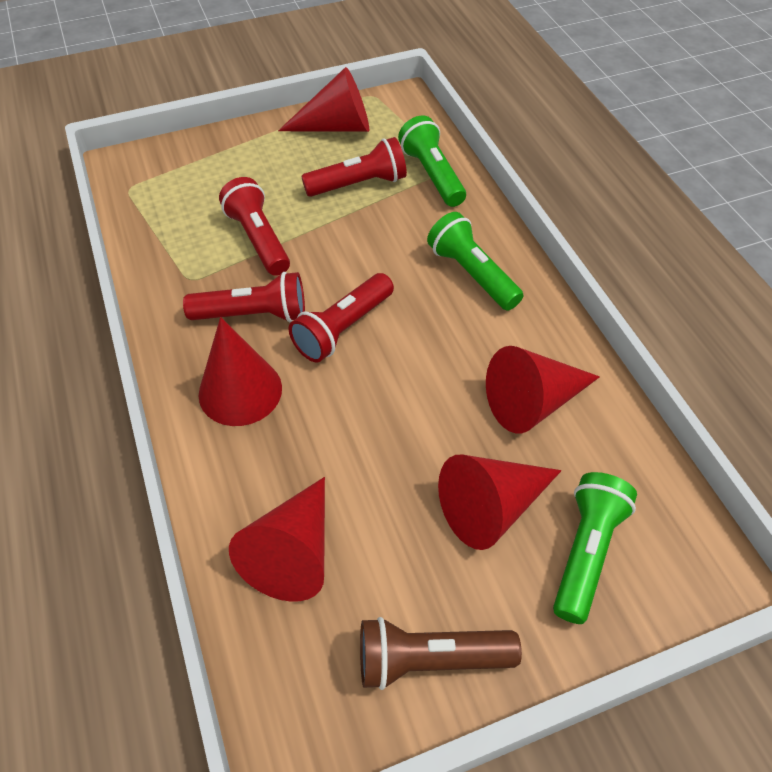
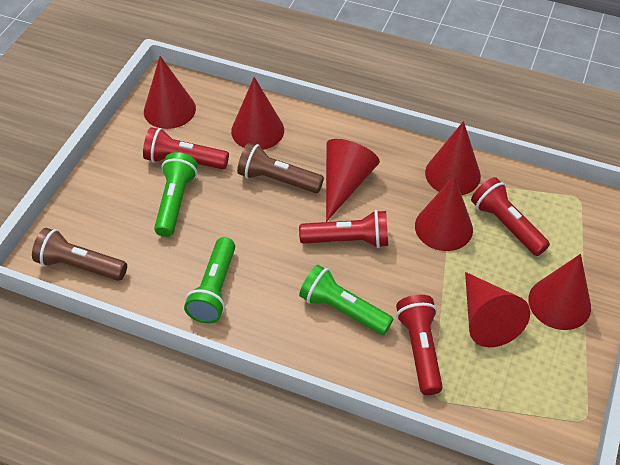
brown flashlight: [360,617,522,690] = 1 -> [32,228,127,281] [237,143,324,193] = 2
red cone: [199,317,282,426] [229,477,325,602] [278,67,369,132] [438,455,561,550] [486,346,600,433] = 5 -> [144,56,196,129] [231,77,284,150] [326,139,380,222] [415,176,473,251] [425,121,481,195] [465,272,530,347] [528,254,591,330] = 7

